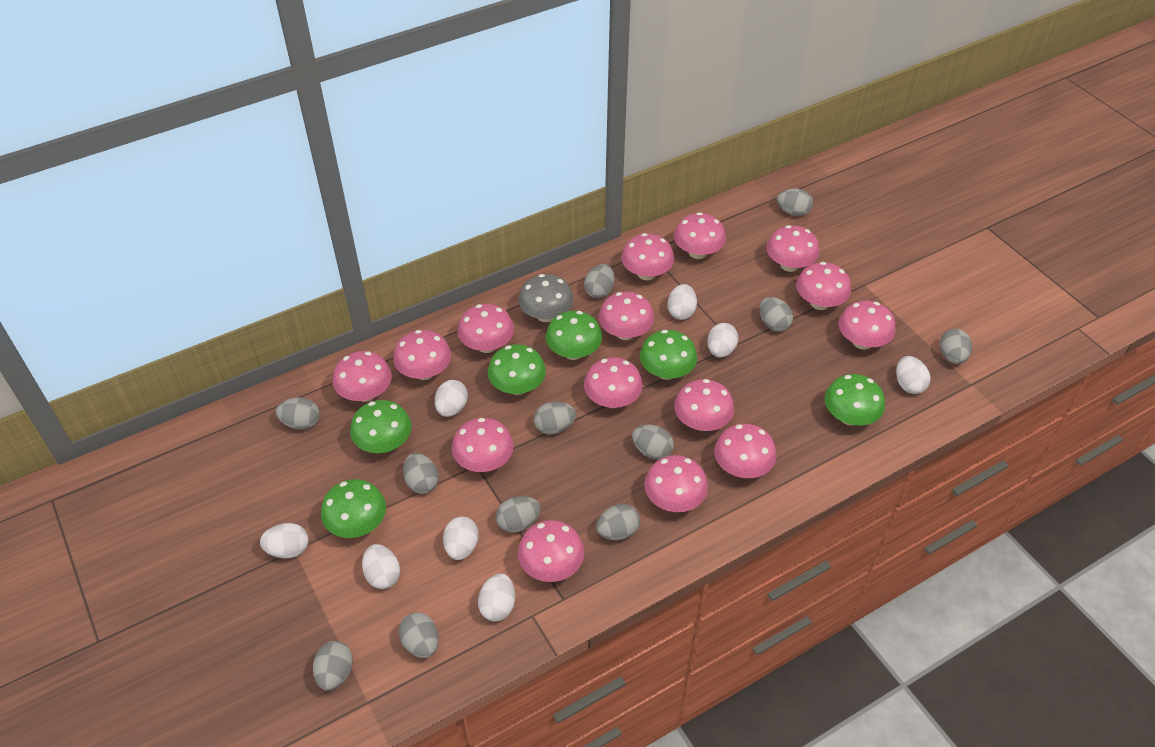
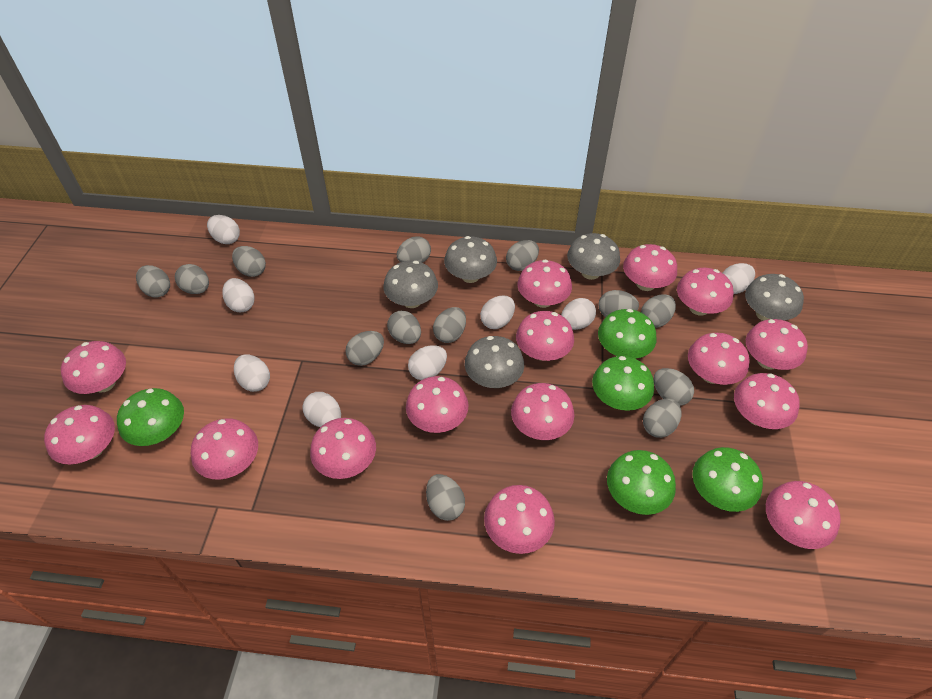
green mushroom: [321,479,386,538] [350,400,411,453] [488,344,546,395] [546,311,602,360] [640,330,697,380] [824,374,885,426] = 6 -> [117,388,184,446] [592,356,654,411] [598,309,656,359] [607,450,676,515] [692,447,763,512] = 5
grey egg: [276,397,320,430] [313,641,353,691] [399,612,439,658] [403,453,439,494] [496,496,541,533] [534,402,576,434] [584,264,615,298] [596,504,640,540] [632,425,674,460] [760,297,793,332] [777,189,813,216] [940,329,972,364] = 12 -> [136,265,170,298] [175,264,209,294] [232,246,266,277] [346,331,384,366] [387,311,421,344] [397,236,431,263] [426,474,465,521] [433,307,466,343] [506,240,539,271] [598,290,639,317] [641,294,676,328] [643,398,681,438] [654,368,694,406] = 13
grey mushroom: [518,274,573,322] = 1 -> [383,261,438,308] [444,236,497,283] [465,336,524,388] [567,233,620,280] [745,274,804,321] = 5

